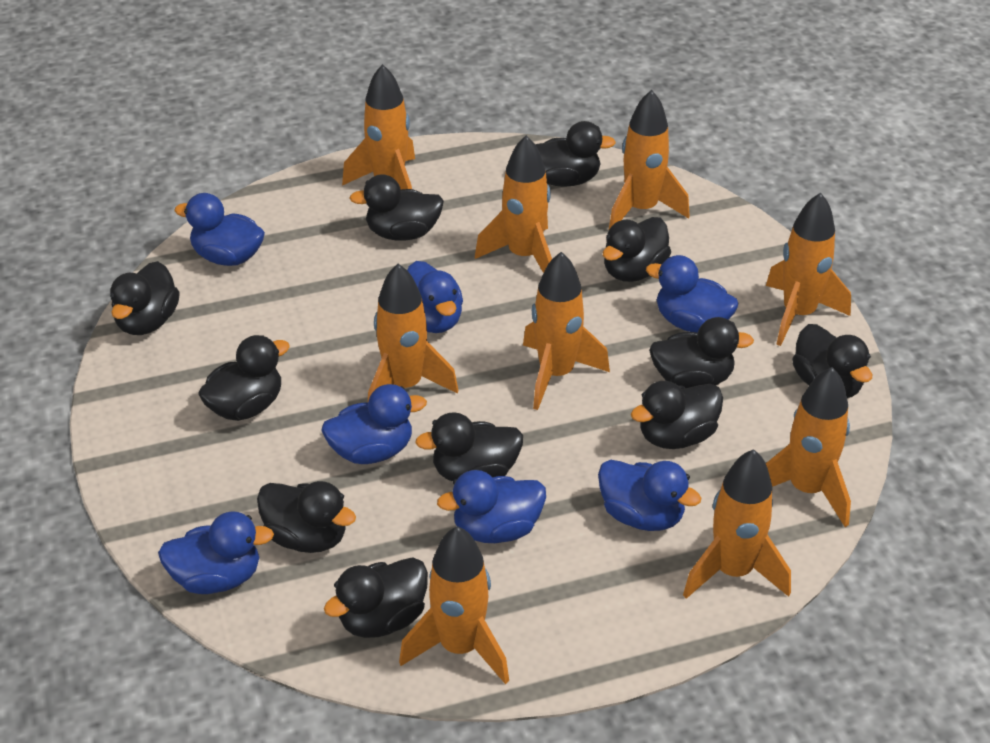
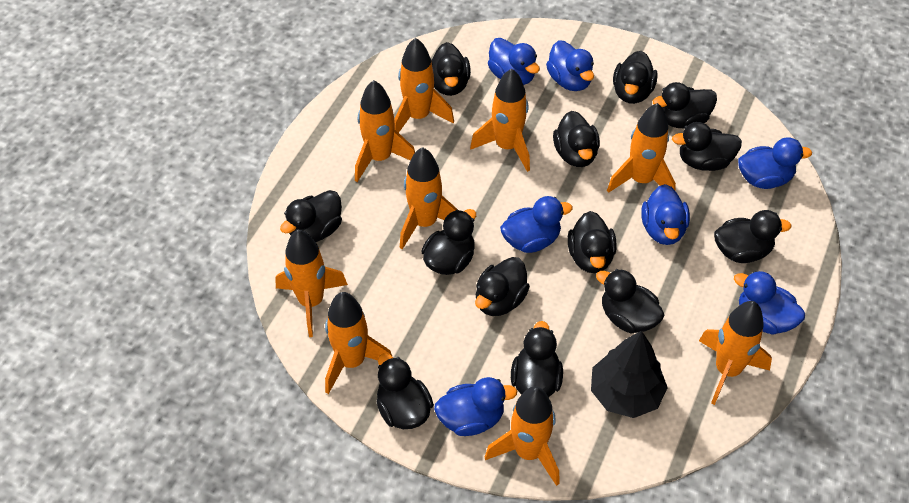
black duck: [110,261,180,335] [198,335,290,421] [257,481,356,553] [324,557,428,638] [350,174,444,241] [415,413,523,482] [535,121,616,187] [603,217,671,282] [631,381,723,449] [649,317,754,388] [792,324,872,398] = 11 -> [280,190,342,242] [376,353,434,429] [421,209,476,275] [431,42,471,96] [475,257,530,316] [511,321,563,397] [553,111,600,167] [568,211,617,273] [596,269,664,333] [613,51,658,104] [653,82,717,128] [672,122,742,171] [714,210,791,263] = 13
black tree: none = 0 -> [591,331,668,418] = 1

